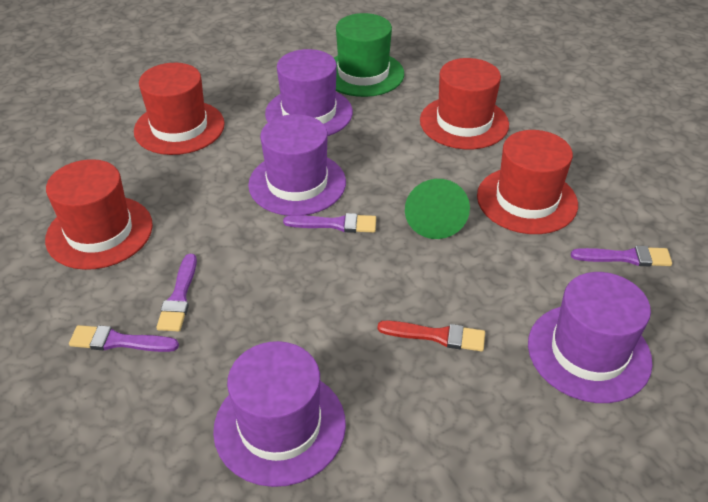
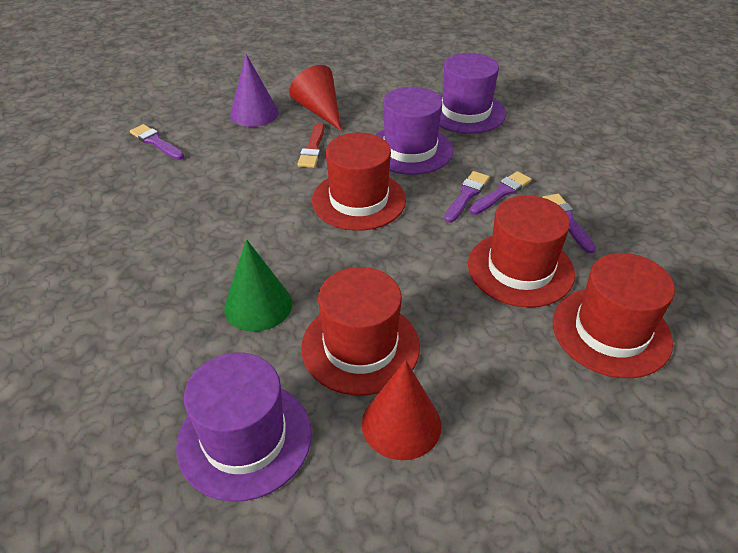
green hat: [334,13,404,97] = 1 -> none = 0
purple cone: none = 0 -> [230,54,279,127] = 1
purple hat: [213,341,346,487] [248,114,346,216] [265,49,353,136] [528,272,653,403] = 4 -> [176,352,312,502] [375,87,453,175] [439,53,506,134] = 3
red cone: none = 0 -> [289,65,341,130] [362,360,441,460] = 2

